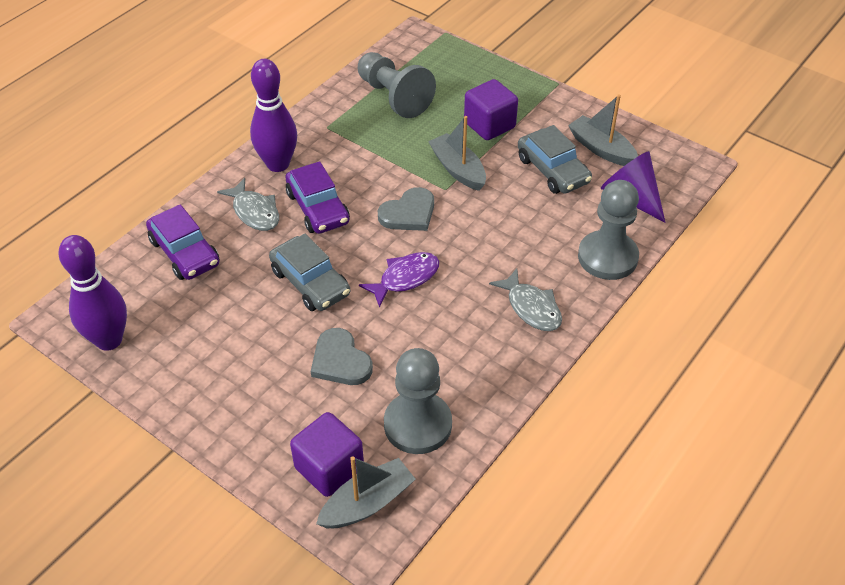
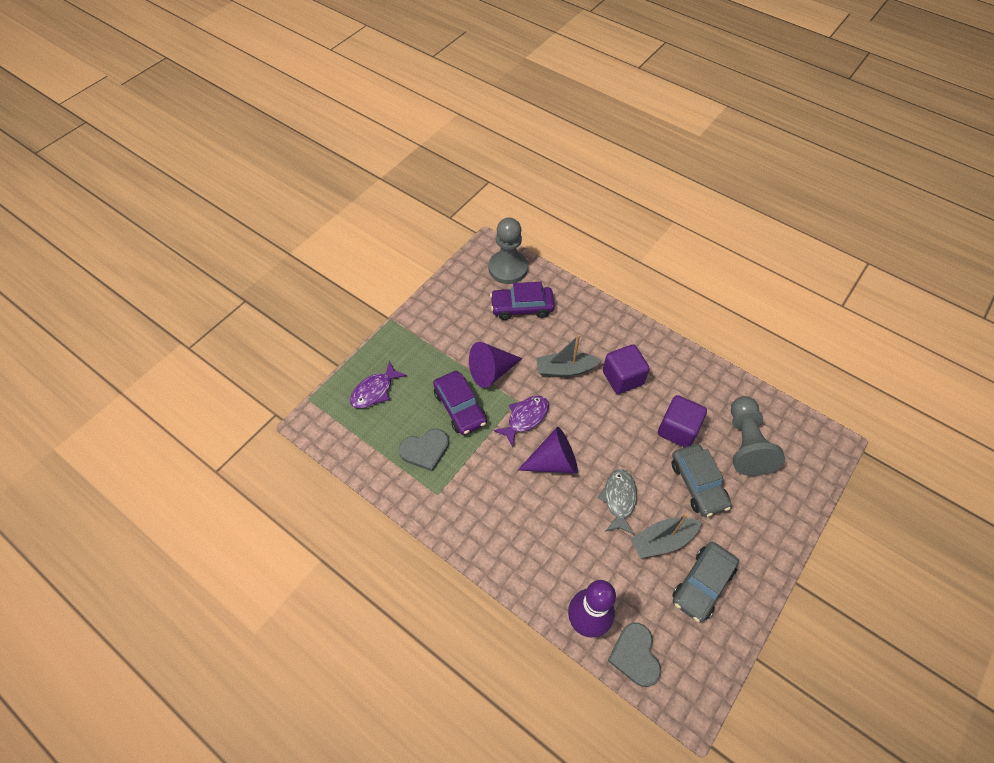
grey boat: [316,456,415,528] [428,116,486,191] [568,94,638,166] = 3 -> [536,335,602,377] [630,513,702,558] = 2
grey fish: [217,178,279,231] [489,268,562,331] = 2 -> [598,469,637,535] = 1
grey pawn: [358,52,436,118] [384,348,452,454] [578,180,639,280] = 3 -> [488,217,528,284] [731,396,785,476] = 2
purple bowling pin: [58,235,127,351] [250,59,297,172] = 2 -> [568,580,616,638] = 1
purple cone: [600,151,666,223] = 1 -> [469,342,523,388] [518,427,578,474] = 2
purple fish: [359,252,439,308] = 1 -> [350,361,407,408] [493,396,549,447] = 2

